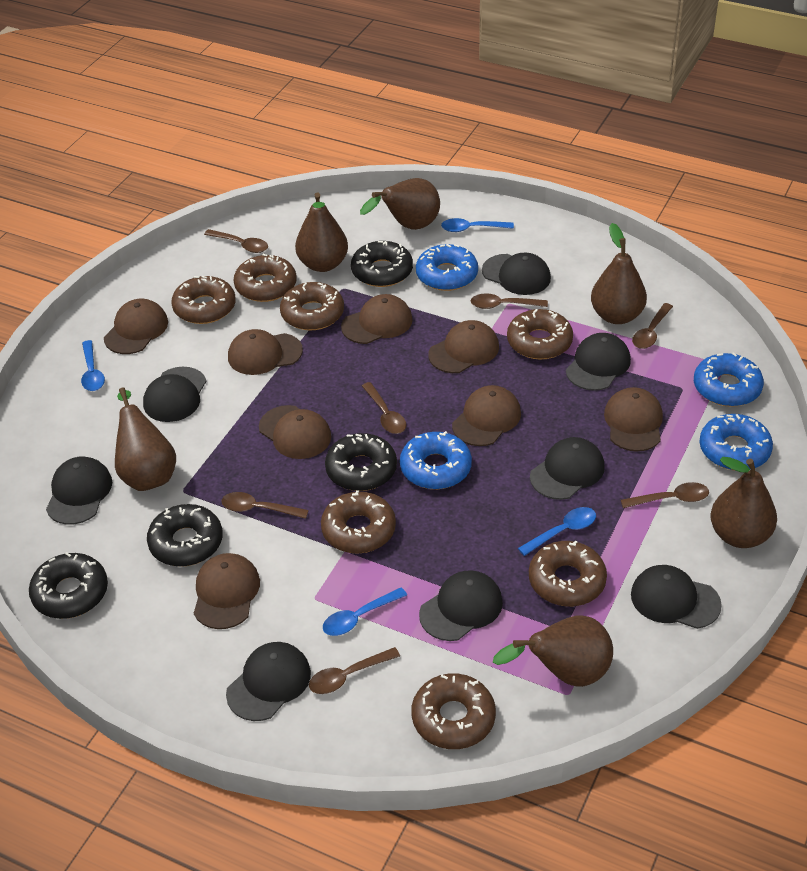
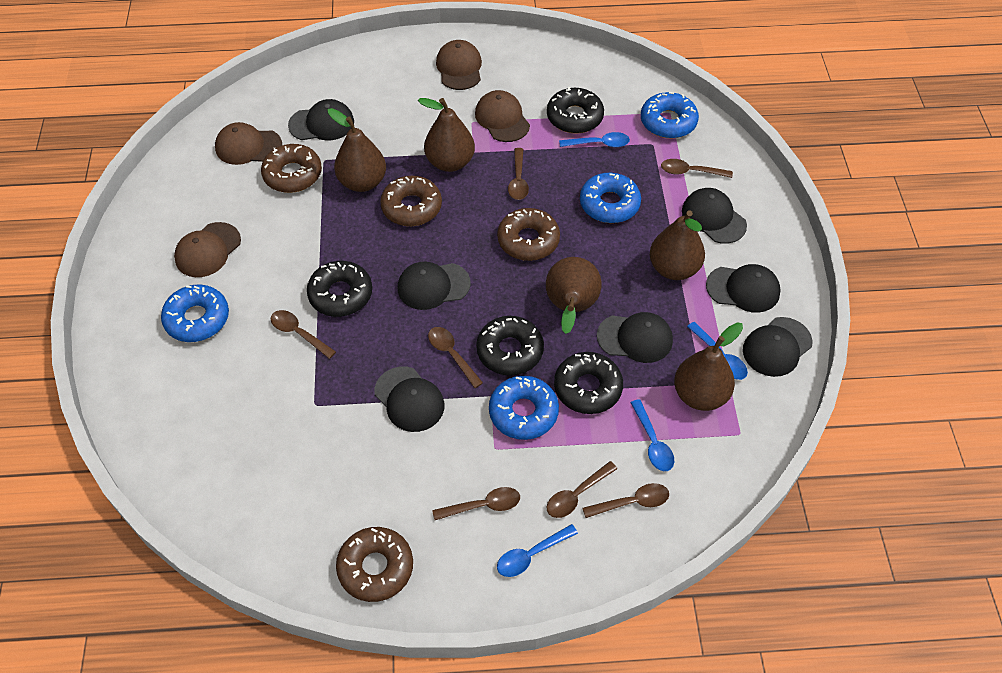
black cap: [46,457,112,525] [143,367,207,422] [226,642,311,721] [419,570,503,641] [482,253,551,295] [530,437,605,500] [566,333,631,391] [631,565,722,629] = 8 -> [288,99,354,140] [375,367,444,432] [398,262,471,310] [597,312,673,363] [682,188,747,244] [706,264,781,313] [743,317,813,377] = 7
brown cap: [104,299,168,354] [194,553,260,629] [228,329,303,375] [259,405,331,459] [341,294,413,344] [428,320,499,373] [452,385,521,446] [604,387,663,452] = 8 -> [174,222,241,277] [215,122,282,165] [436,40,482,90] [475,90,530,142] = 4
brown donut: [171,276,236,324] [234,254,297,302] [280,282,344,330] [321,490,396,554] [411,673,496,749] [507,309,573,360] [529,541,607,606] = 7 -> [261,144,322,193] [336,527,413,602] [380,176,442,226] [497,208,560,261] = 4
brown pear: [115,387,176,491] [295,192,348,272] [360,178,440,230] [493,616,613,687] [591,223,647,324] [711,457,777,548] = 6 -> [328,108,386,192] [418,98,475,172] [546,257,602,334] [650,210,705,280] [674,322,743,411] = 5

